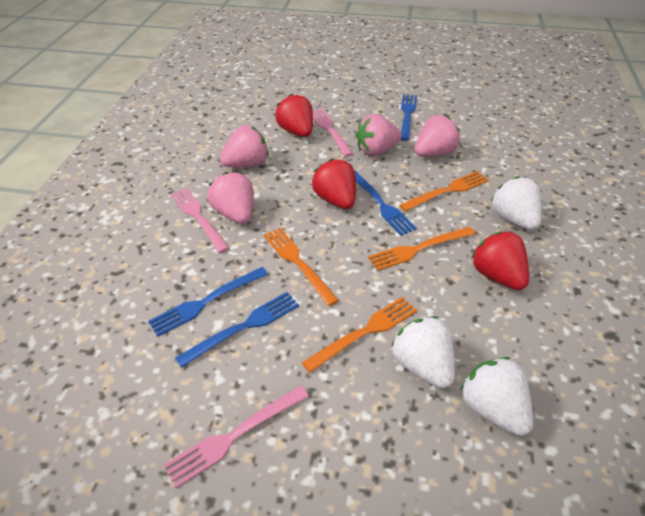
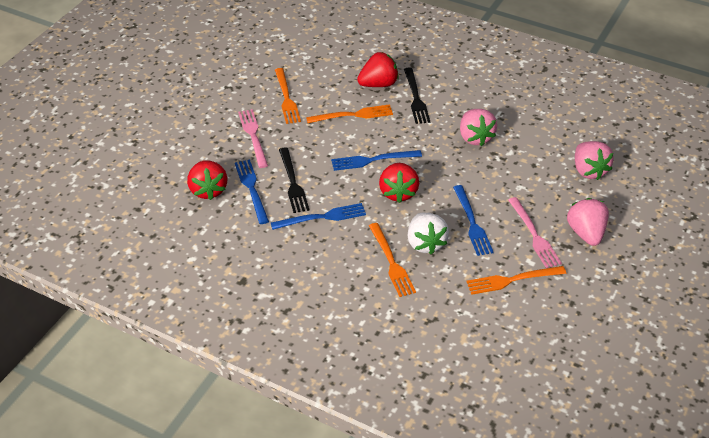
black fork: none = 0 -> [279,147,310,213] [404,67,430,124] = 2
pink fork: [164,385,309,489] [171,188,229,253] [313,108,353,157] = 3 -> [238,109,268,168] [508,197,562,268] = 2
pink strawberry: [208,172,254,224] [220,125,268,167] [355,114,402,156] [415,115,460,157] = 4 -> [460,109,497,146] [567,198,609,246] [575,141,614,180] = 3
white strawberry: [391,316,455,388] [460,357,533,436] [491,176,542,230] = 3 -> [408,213,449,255] = 1

